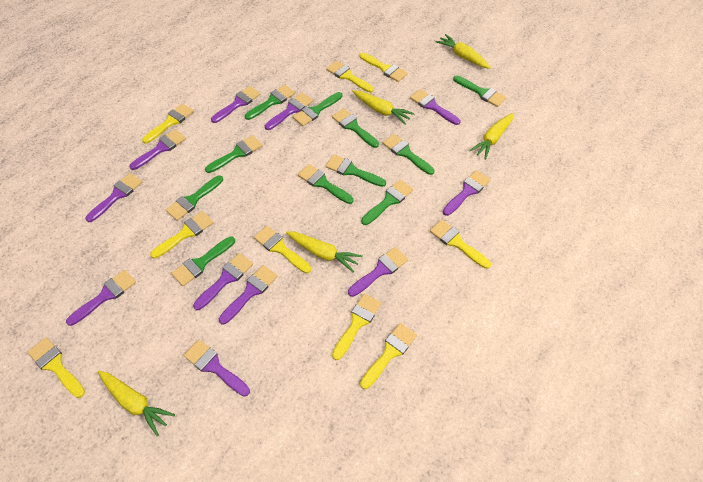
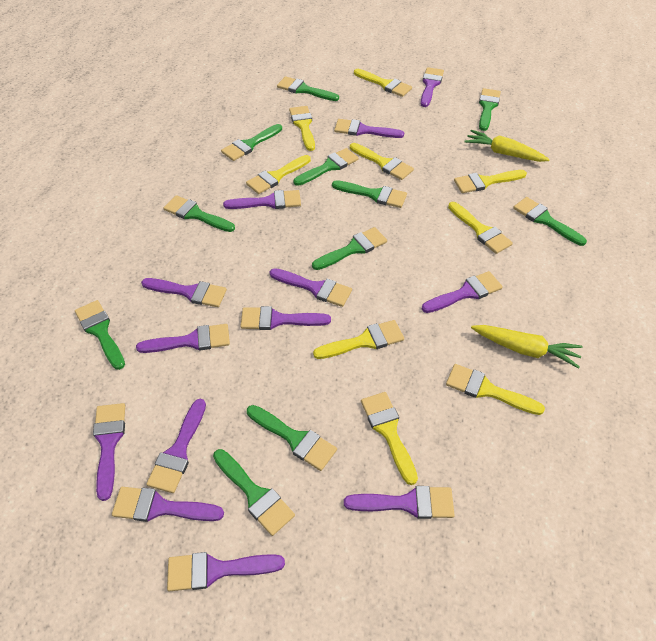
purple brush: [66,270,136,326] [85,173,143,222] [129,129,186,170] [184,340,250,397] [193,253,253,310] [211,86,261,123] [219,265,278,324] [265,93,313,130] [348,247,408,297] [410,89,460,125] [443,170,490,216] = 11 -> [93,403,125,501] [112,487,224,522] [136,324,230,353] [141,278,227,307] [146,399,206,493] [167,552,285,591] [223,190,301,209] [240,306,331,330] [270,268,352,307] [334,119,404,138] [344,486,455,519] [420,67,444,107] [422,271,503,313] = 13
yellow carrot: [98,371,175,436] [286,231,363,273] [352,90,415,125] [435,34,491,69] [469,113,514,160] = 5 -> [464,130,550,162] [471,325,583,369] = 2

